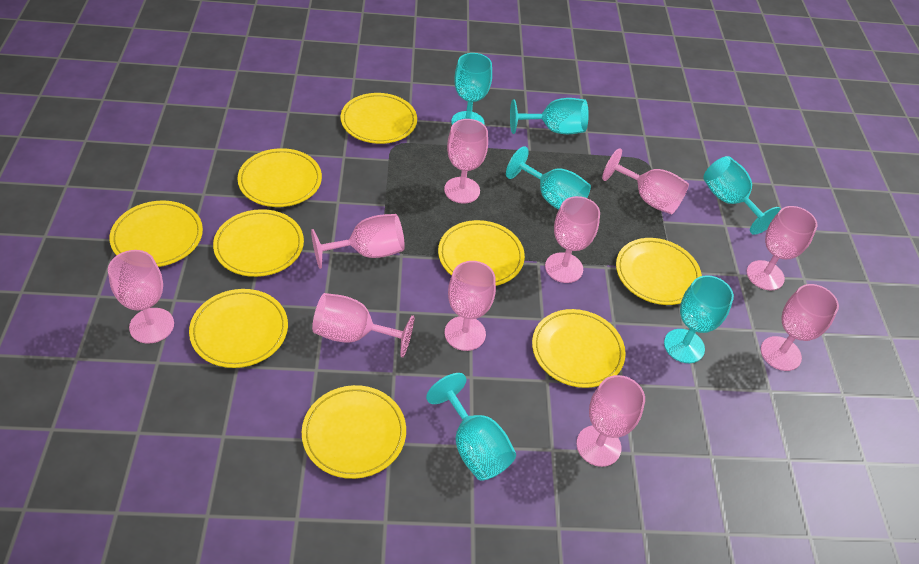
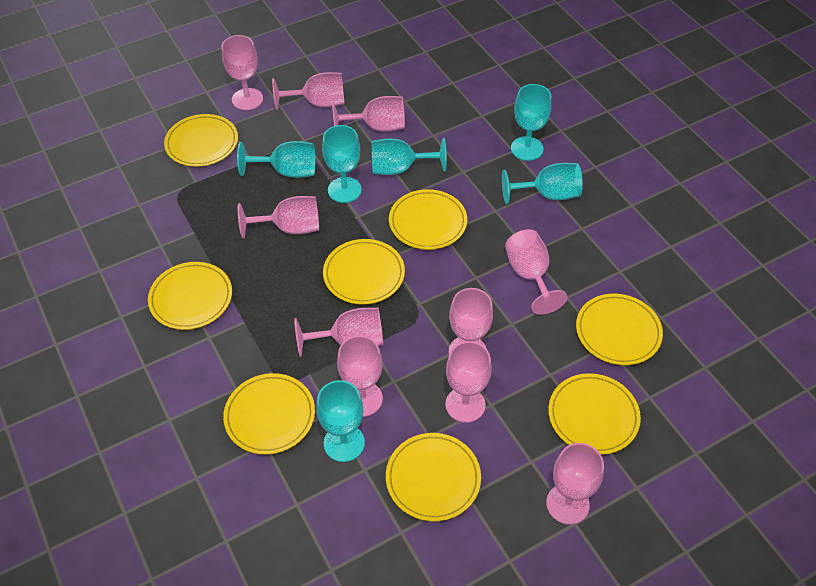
yellow plate: [109,201,203,267] [189,289,288,368] [213,209,304,277] [237,148,322,207] [302,385,406,479] [341,93,417,144] [438,220,525,286] [532,309,626,388] [616,238,702,305] = 9 -> [148,262,232,330] [164,114,238,167] [223,373,315,455] [323,239,405,305] [386,433,481,521] [389,189,467,250] [548,373,641,455] [576,294,663,365] = 8

